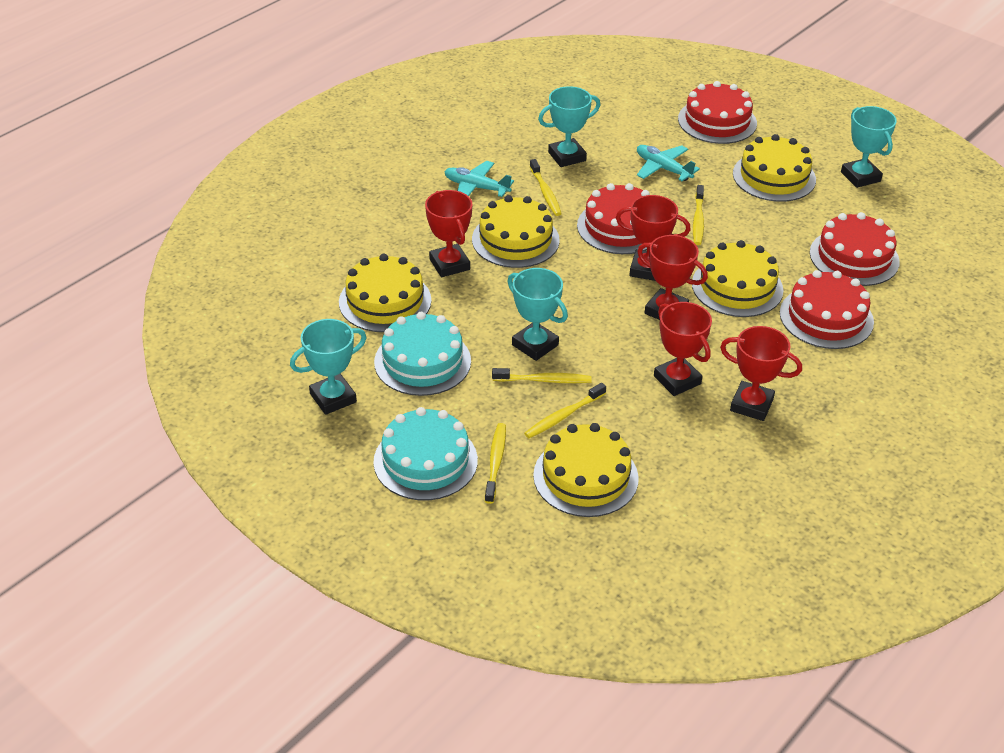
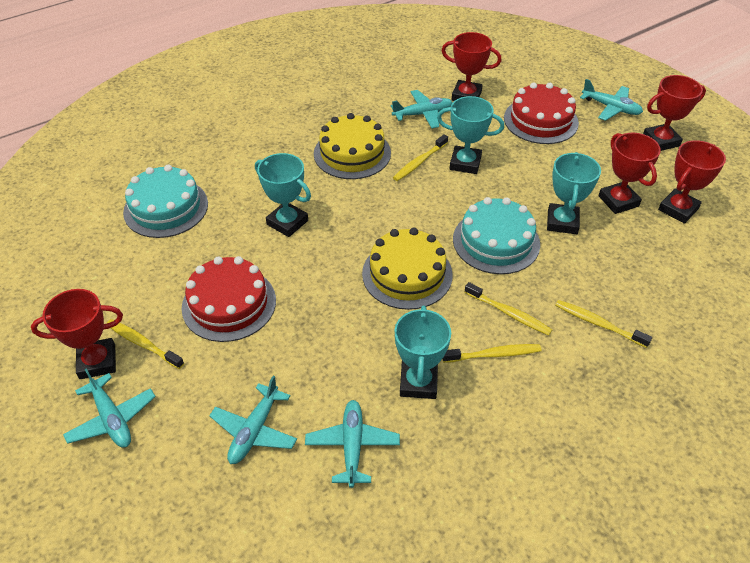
red cake: [577,183,650,254] [678,81,757,144] [780,270,874,349] [810,212,900,286] = 4 -> [182,256,276,342] [504,83,579,144] = 2
turquoise plane: [444,161,514,197] [637,145,700,181] = 2 -> [63,368,156,448] [209,376,297,464] [305,400,400,488] [391,90,453,128] [580,79,643,121] = 5
yellow cake: [339,254,431,332] [472,195,560,268] [533,423,639,517] [692,240,783,317] [733,134,816,202] = 5 -> [314,113,391,179] [362,228,453,310] = 2

